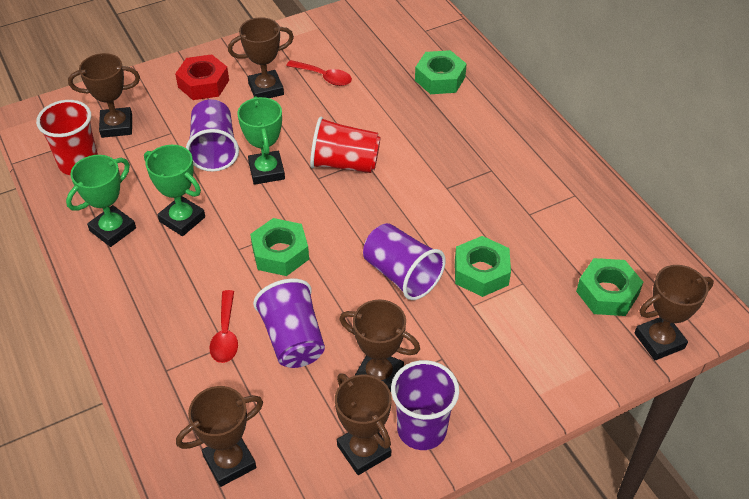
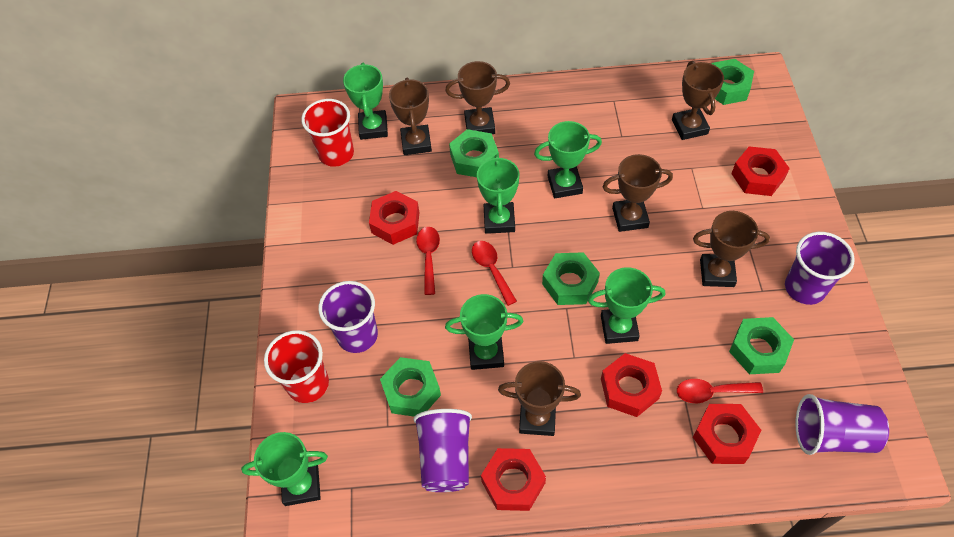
green nut: [250,218,309,276] [415,50,467,94] [455,236,511,297] [576,258,643,316] = 4 -> [380,357,441,416] [449,129,499,177] [542,252,600,305] [712,59,754,105] [729,317,794,374] = 5
green trophy: [66,155,136,247] [144,145,205,236] [237,96,285,185] = 3 -> [241,432,328,506] [343,63,388,140] [445,294,523,370] [477,155,520,234] [534,121,602,199] [588,267,665,344] = 6
red nut: [175,54,229,100] = 1 -> [369,191,420,245] [481,448,546,511] [601,353,662,417] [693,404,761,464] [731,146,790,196] = 5
red spoon: [210,290,238,363] [286,60,352,86] = 2 -> [416,227,440,295] [472,241,517,306] [677,379,763,403] = 3

